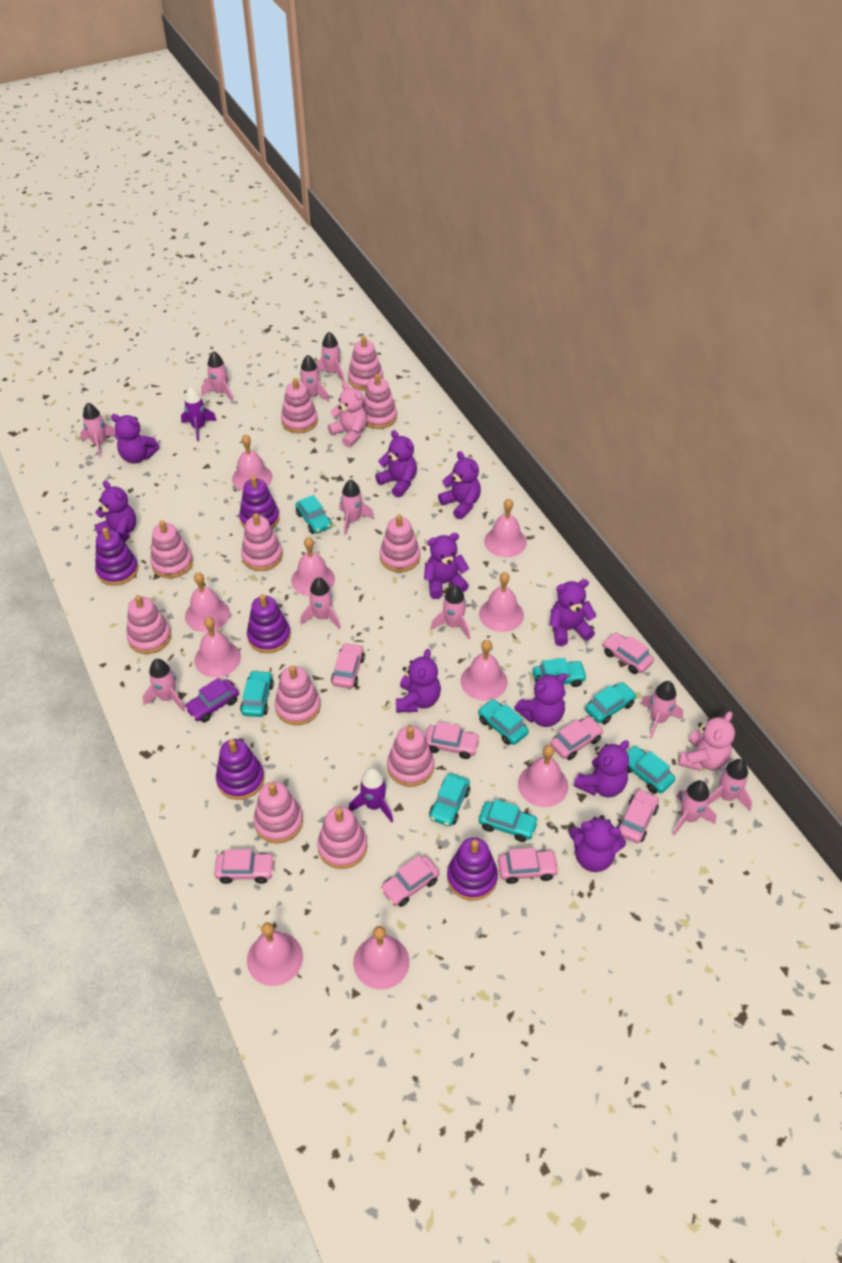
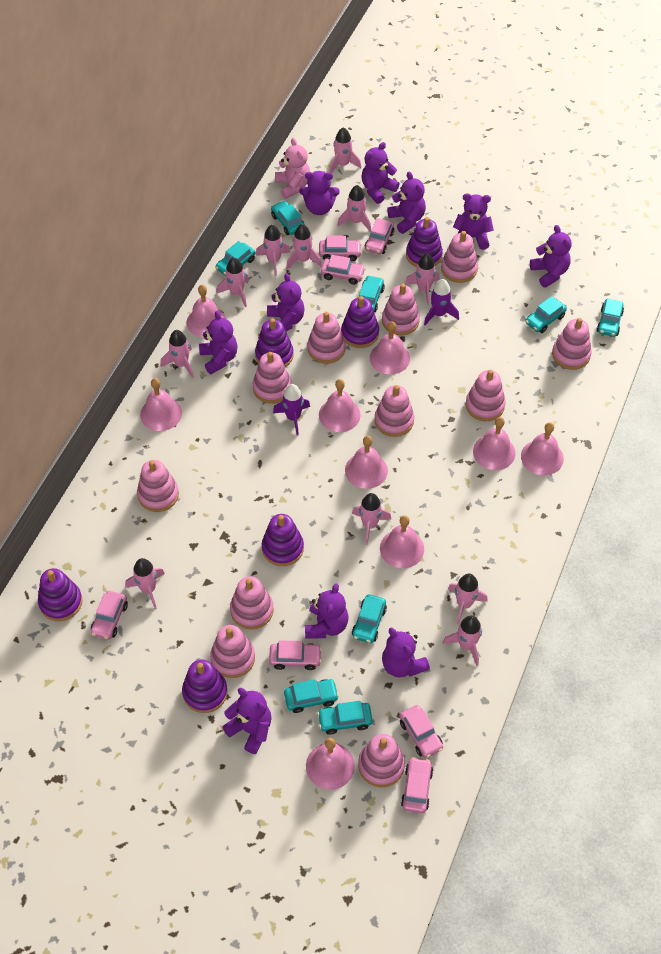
pink bell: [185,572,230,632] [194,617,241,677] [232,434,272,491] [247,922,303,986] [291,537,335,596] [353,926,410,990] [461,640,508,701] [479,572,524,632] [484,499,527,557] [518,745,568,807] = 10 -> [140,378,182,431] [186,285,226,337] [306,738,355,790] [319,379,361,432] [345,436,388,489] [370,321,410,374] [380,515,424,568] [473,417,516,470] [521,422,564,475] = 9
pink car: [214,850,275,884] [331,643,365,689] [380,856,440,907] [425,722,480,759] [498,848,559,884] [550,717,604,760] [603,632,654,674] [617,789,659,843] = 8 -> [91,591,128,640] [269,641,322,670] [319,235,362,261] [321,255,366,285] [365,218,394,254] [400,705,443,758] [401,757,433,813] = 7
pink teddy bear: [328,382,367,447] [678,711,735,771] = 2 -> [275,138,310,199] = 1
purple car: [184,678,239,722] = 1 -> none = 0
purple stacking toy: [95,527,138,586] [216,739,264,800] [239,476,280,529] [247,594,291,653] [447,837,498,901] = 5 -> [38,568,82,621] [182,660,228,713] [255,318,294,367] [261,514,304,566] [341,296,379,348] [406,217,443,267] = 6

